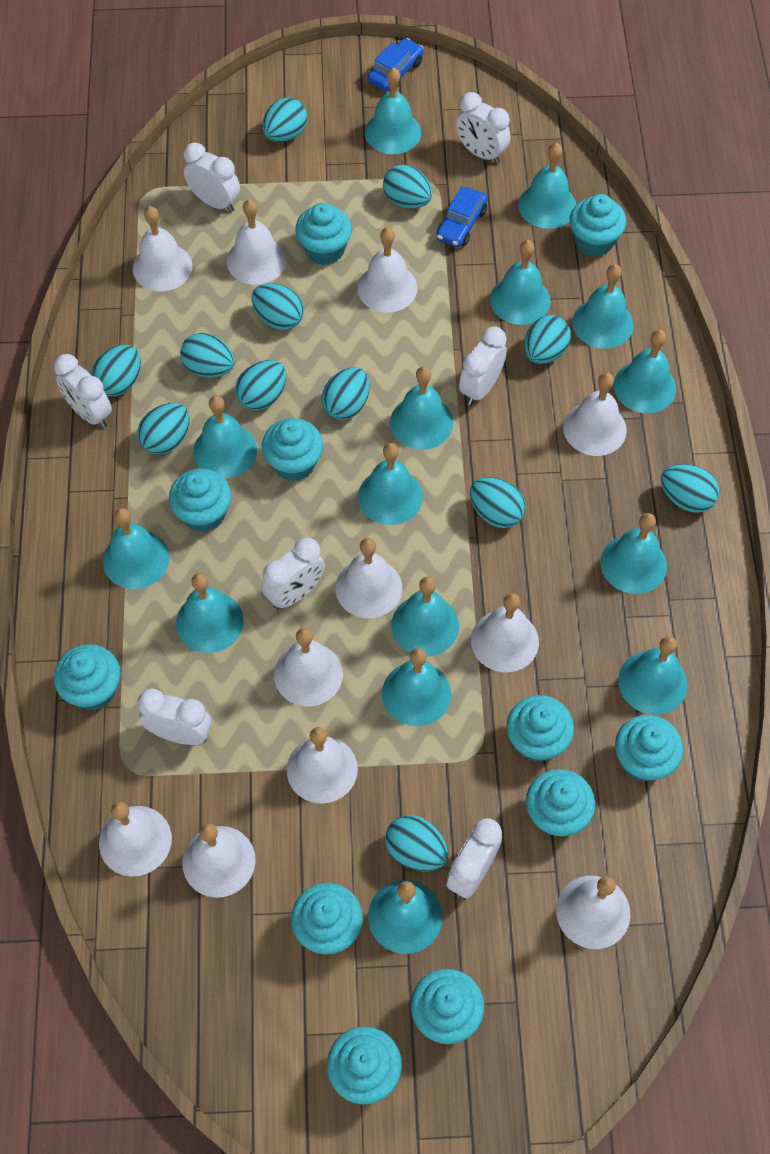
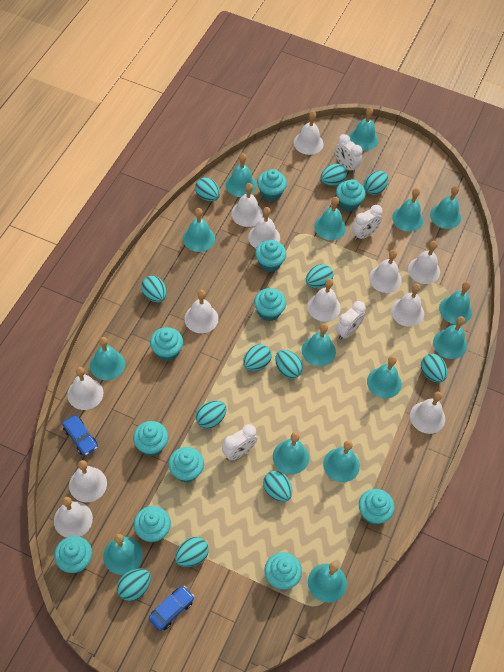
white bell: [99,802,172,877] [133,206,192,291] [182,823,256,898] [227,199,286,285] [274,628,343,707] [287,727,358,804] [336,538,402,618] [357,227,417,312] [471,593,539,673] [556,876,630,949] [563,373,627,456] = 11 -> [54,497,93,538] [67,367,103,410] [69,460,107,502] [184,290,218,333] [231,183,263,227] [248,207,280,248] [294,111,324,155] [307,278,341,322] [369,250,402,293] [391,284,424,327] [408,241,440,284] [410,392,445,434] = 12
white clock: [54,354,112,428] [137,689,212,745] [184,143,240,212] [262,538,325,609] [447,818,502,898] [456,92,511,164] [459,327,507,405] = 7 -> [222,424,257,460] [335,134,363,173] [336,301,366,340] [352,205,383,240] = 4

